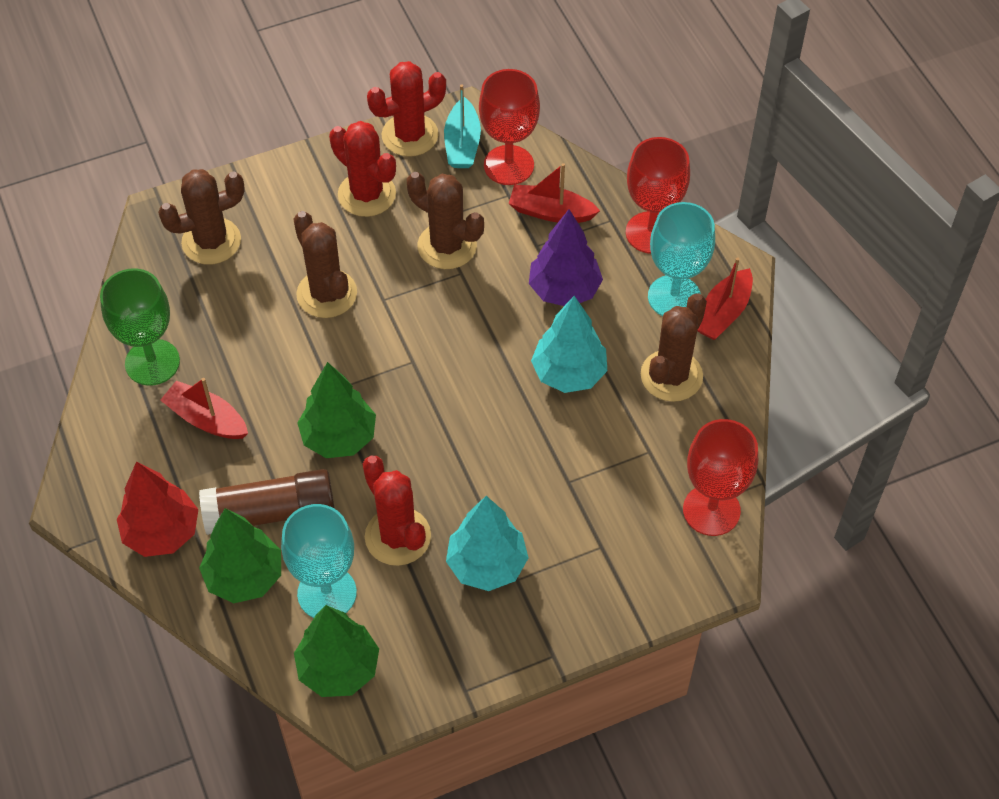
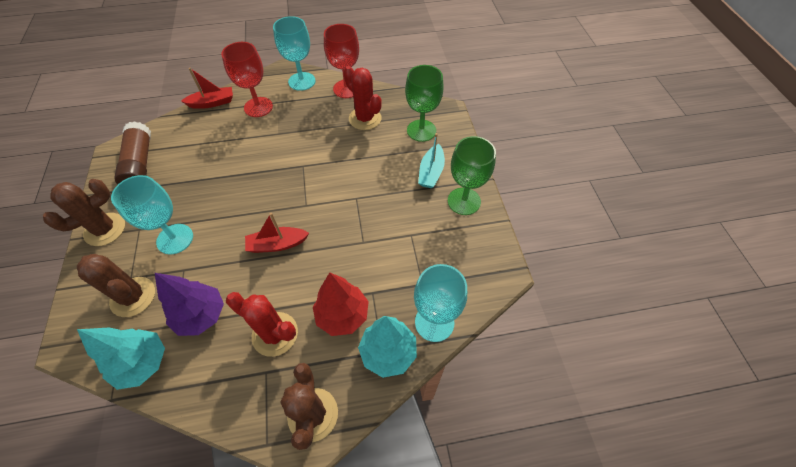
brown cactus: [158,169,245,265] [294,211,357,318] [407,172,484,269] [641,293,707,402] = 4 -> [43,179,125,246] [77,254,155,317] [280,363,338,450] = 3
green goblet: [100,268,180,386] = 1 -> [405,65,443,142] [448,136,496,215] = 2
green tree: [199,508,281,603] [294,605,379,697] [298,362,376,458] = 3 -> none = 0
red boat: [160,378,248,439] [509,163,600,223] [697,257,753,340] = 3 -> [181,68,233,109] [245,213,309,253] = 2
red cactus: [329,121,396,217] [363,456,431,566] [367,61,446,157] = 3 -> [226,292,298,357] [344,66,382,130] = 2
red goblet: [479,69,540,185] [626,137,690,254] [683,419,758,536] = 3 -> [221,42,273,117] [324,24,359,98] = 2
turquoise goblet: [281,504,357,618] [648,202,715,316] = 2 -> [111,175,193,255] [273,16,316,91] [414,264,467,342] = 3

